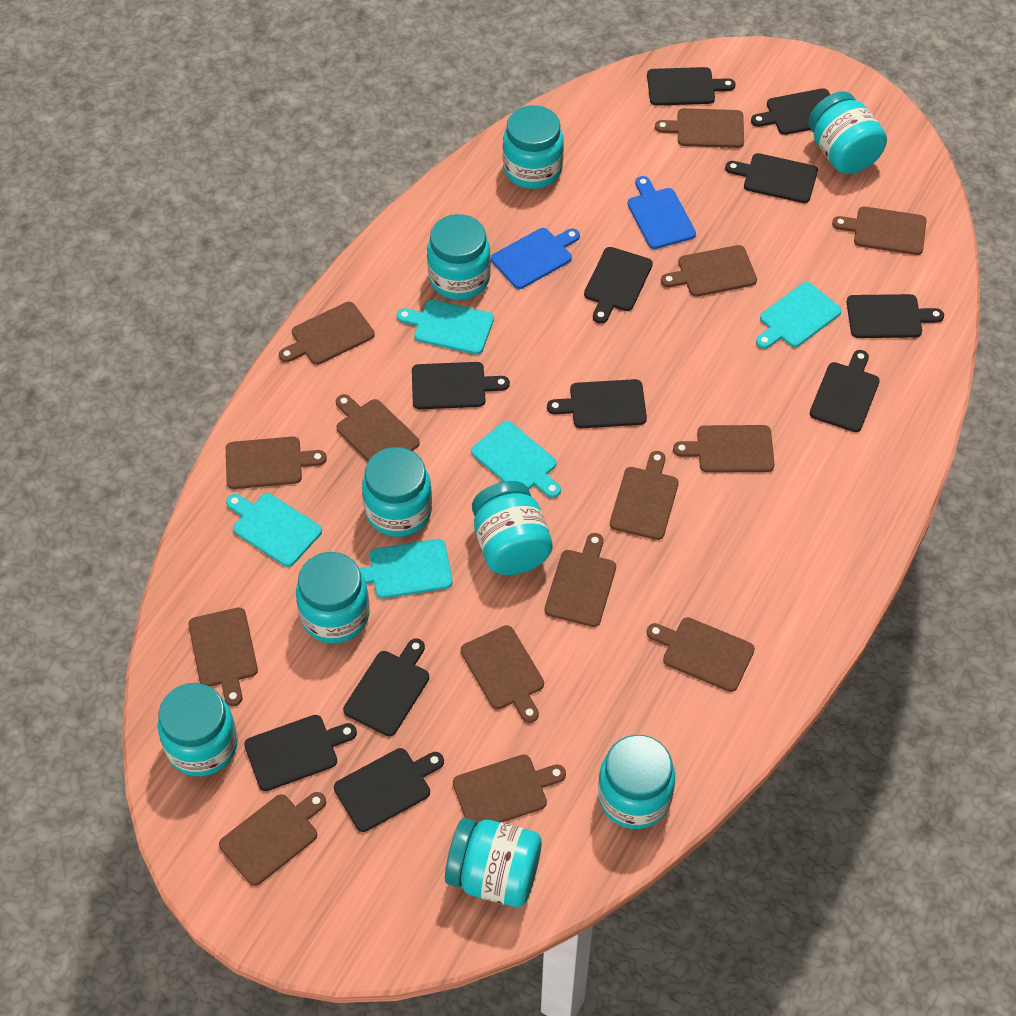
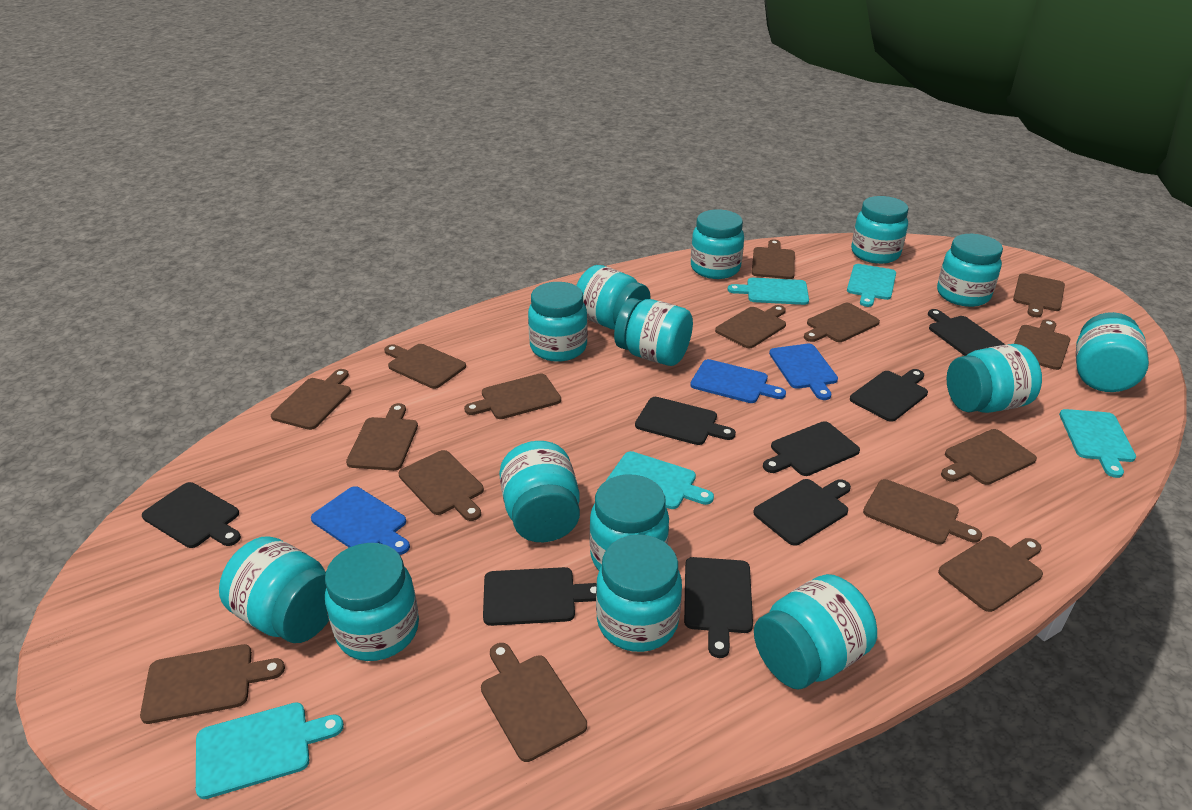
black cutting board: [244,715,357,791] [334,748,444,832] [343,638,429,737] [412,362,510,409] [547,379,647,428] [584,247,653,324] [647,67,736,106] [725,153,818,203] [751,88,830,135] [810,350,880,432] [847,294,944,338] = 11 -> [142,482,241,548] [483,567,597,626] [635,397,736,445] [684,557,753,658] [753,479,851,546] [763,421,860,476] [850,369,928,422] [928,309,1005,356] = 8
blue cutting board: [491,228,580,289] [628,176,696,249] = 2 -> [311,486,410,555] [690,359,786,403] [769,344,838,400] = 3
brown cutting board: [188,607,258,706] [219,792,326,886] [226,436,327,489] [279,302,375,365] [336,394,420,461] [453,755,566,824] [461,625,544,723] [544,533,616,627] [610,451,679,540] [646,617,755,692] [655,108,744,148] [661,245,757,297] [673,425,775,473] [832,207,926,255] = 14 -> [140,644,285,724] [271,369,351,430] [346,403,418,471] [384,344,466,389] [398,450,484,521] [464,373,561,419] [481,643,587,762] [715,305,786,349] [752,239,795,279] [804,303,880,342] [863,479,982,545] [938,536,1043,612] [941,429,1037,485] [1013,273,1065,317] [1014,319,1070,370] = 15
turquoise jar: [158,683,238,776] [296,552,370,644] [362,447,432,537] [427,214,491,300] [445,818,541,907] [472,481,552,575] [503,105,564,189] [598,735,675,829] [808,91,887,174] = 9 -> [219,536,329,643] [325,543,419,661] [499,441,580,542] [528,282,588,362] [576,265,651,330] [589,475,669,570] [596,535,682,652] [614,298,693,366] [691,210,744,279] [754,574,877,689] [851,196,908,264] [937,234,1003,307] [946,344,1042,413] [1076,312,1149,392] = 14

